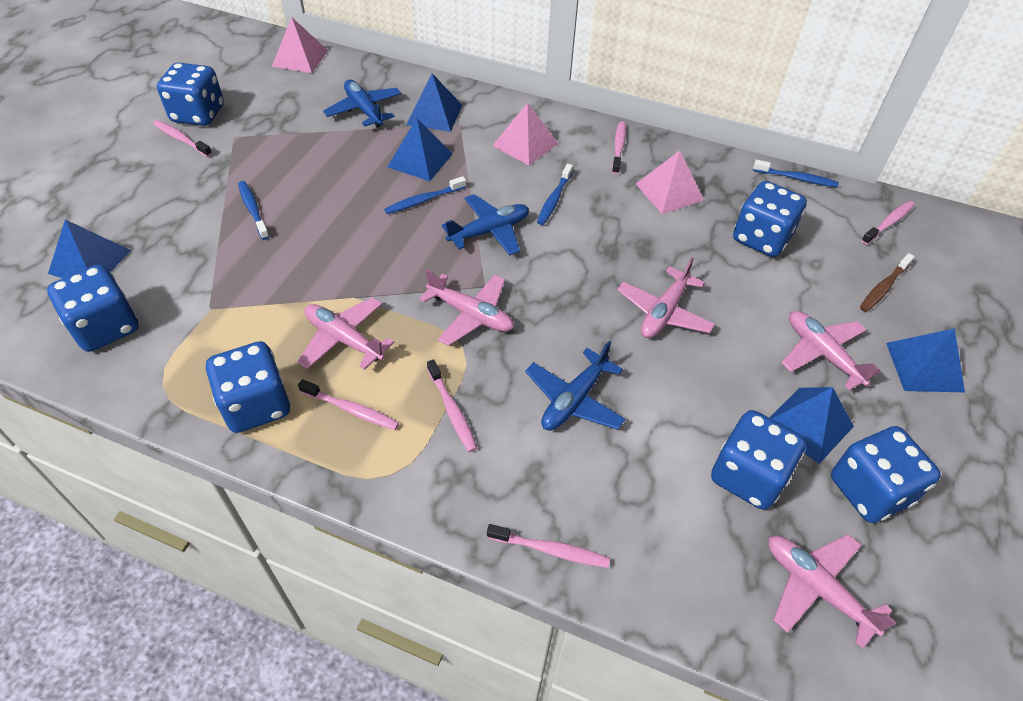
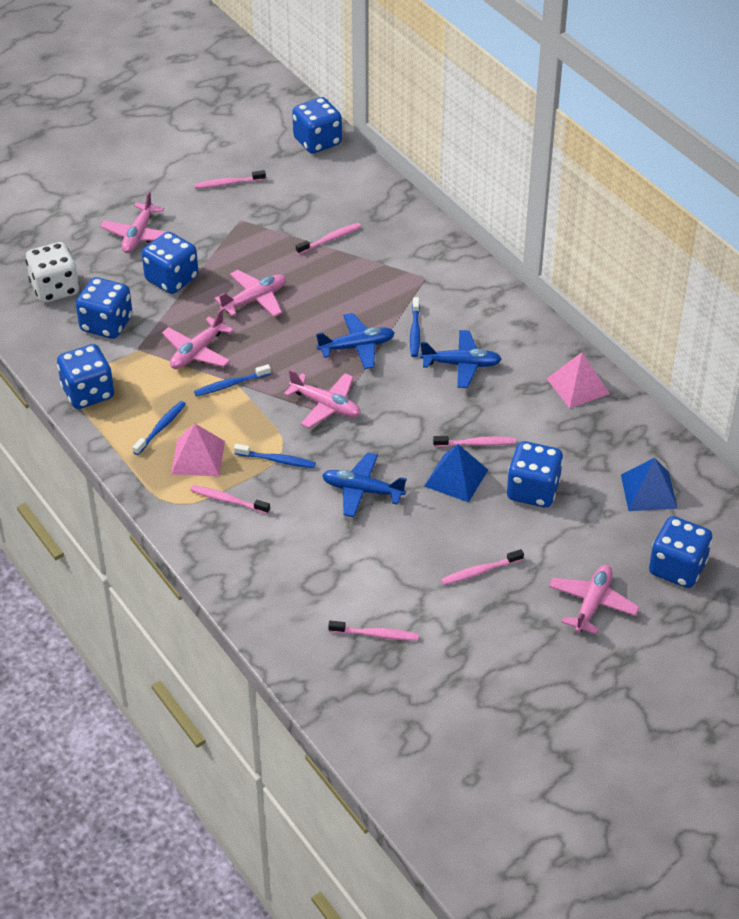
blue pyramid: [48,219,131,278] [387,119,453,181] [406,73,462,132] [769,387,854,464] [886,328,965,392] = 5 -> [424,444,488,502] [621,457,678,511] = 2
brown toothbrush: [860,253,915,312] = 1 -> none = 0
pink pyramid: [272,17,328,73] [492,103,558,165] [636,151,704,214] = 3 -> [171,424,225,476] [546,352,610,408] = 2
white dice: none = 0 -> [26,242,79,303] = 1

